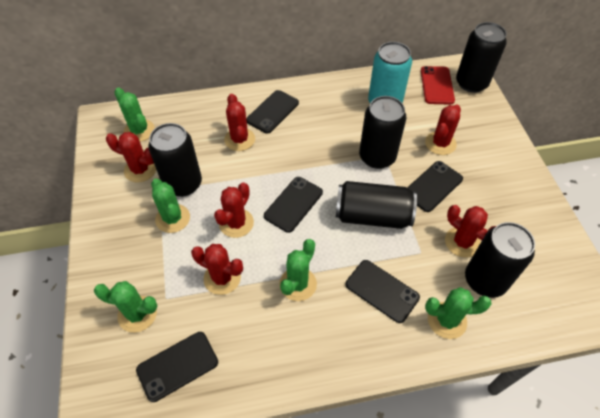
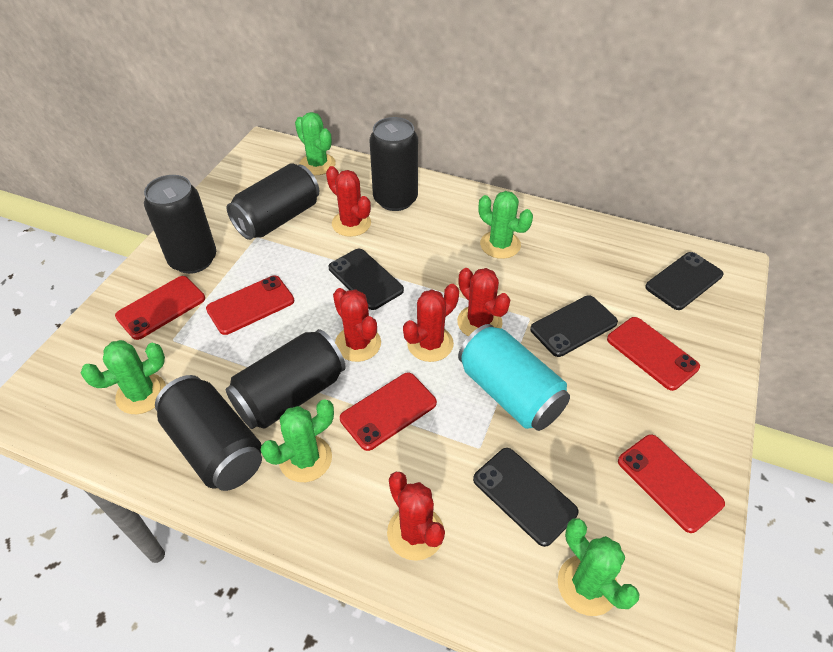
black phone: [136,332,218,402] [246,90,299,134] [264,177,323,233] [346,260,420,323] [407,161,463,212] = 5 -> [329,249,404,310] [473,448,579,547] [530,295,618,357] [645,252,723,310] = 4
red cactus: [106,132,156,183] [191,244,243,295] [214,182,254,238] [224,94,255,151] [425,104,461,155] [445,205,496,258] = 6 -> [326,166,371,237] [333,288,381,362] [387,472,445,561] [403,284,459,362] [457,268,510,336] = 5
red phone: [421,66,455,105] = 1 -> [115,276,205,340] [206,276,294,335] [340,373,437,451] [607,317,700,391] [618,434,725,533] = 5

